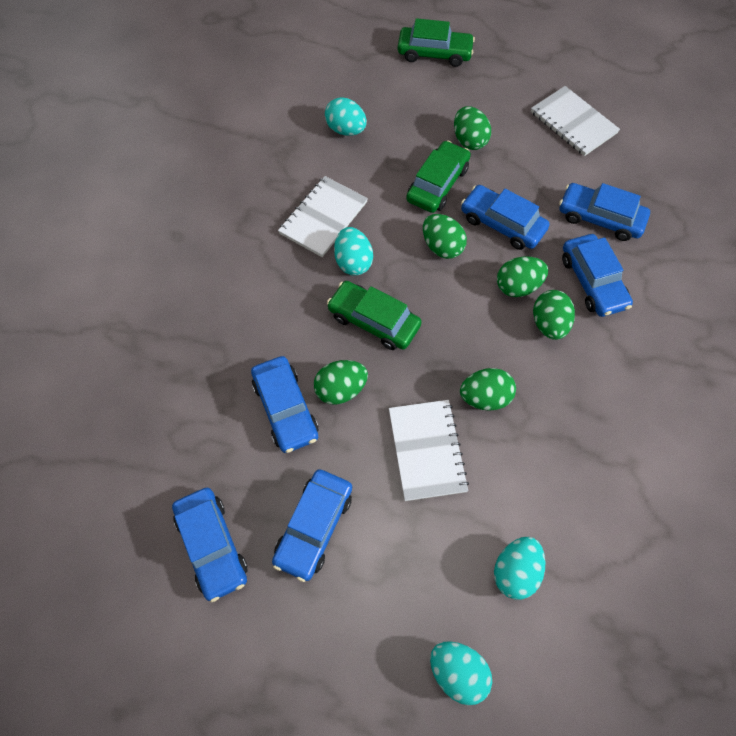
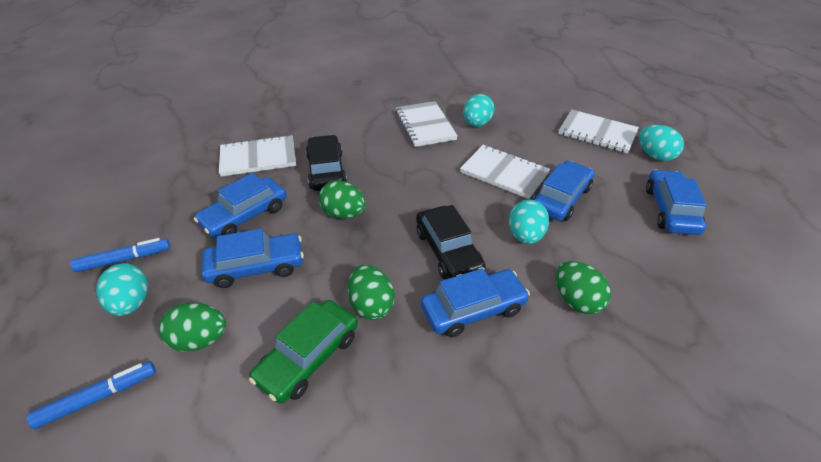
black car: none = 0 -> [306,135,347,191] [416,205,486,279] = 2
blue car: [172,488,248,602] [251,356,318,453] [272,470,352,582] [461,185,550,250] [559,183,650,241] [562,234,633,317] = 6 -> [194,173,287,238] [201,229,304,288] [421,268,530,337] [533,161,594,221] [646,170,707,235] = 5
blue marker: none = 0 -> [27,361,156,429] [71,238,170,272] = 2
green car: [327,281,422,350] [398,18,475,67] [406,141,471,213] = 3 -> [249,300,358,404] = 1
green egg: [314,360,368,405] [423,214,467,259] [454,106,491,150] [460,368,516,411] [497,257,548,297] [533,290,575,340] = 6 -> [159,303,226,351] [319,181,366,219] [348,265,395,320] [556,261,611,314] = 4
white notebook: [278,176,368,257] [389,400,469,501] [531,86,620,156] = 3 -> [219,135,296,177] [395,101,458,147] [460,145,550,199] [558,110,639,153] = 4

